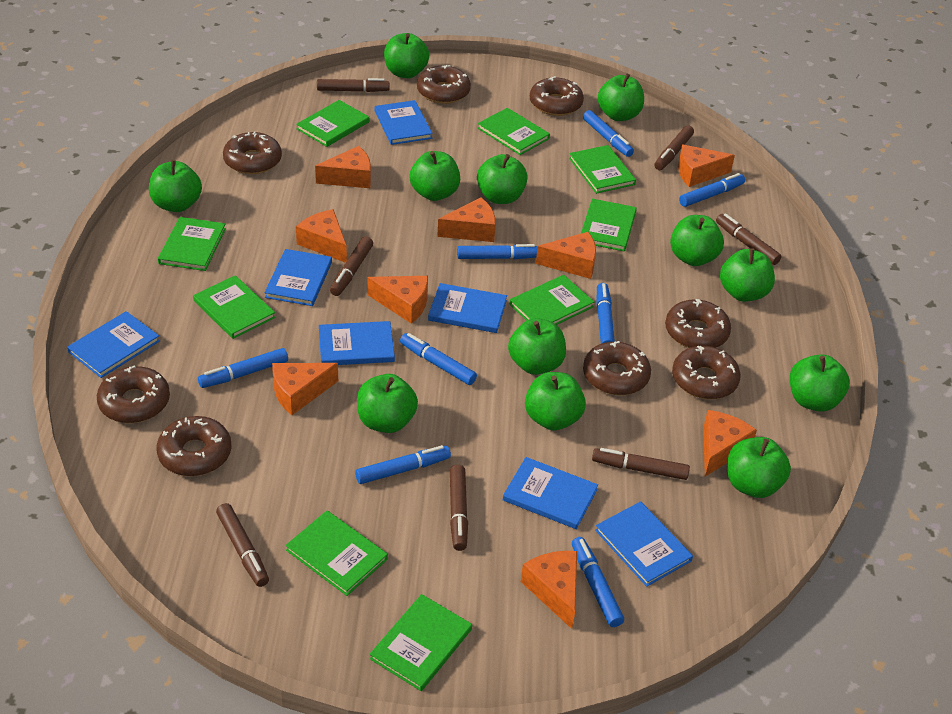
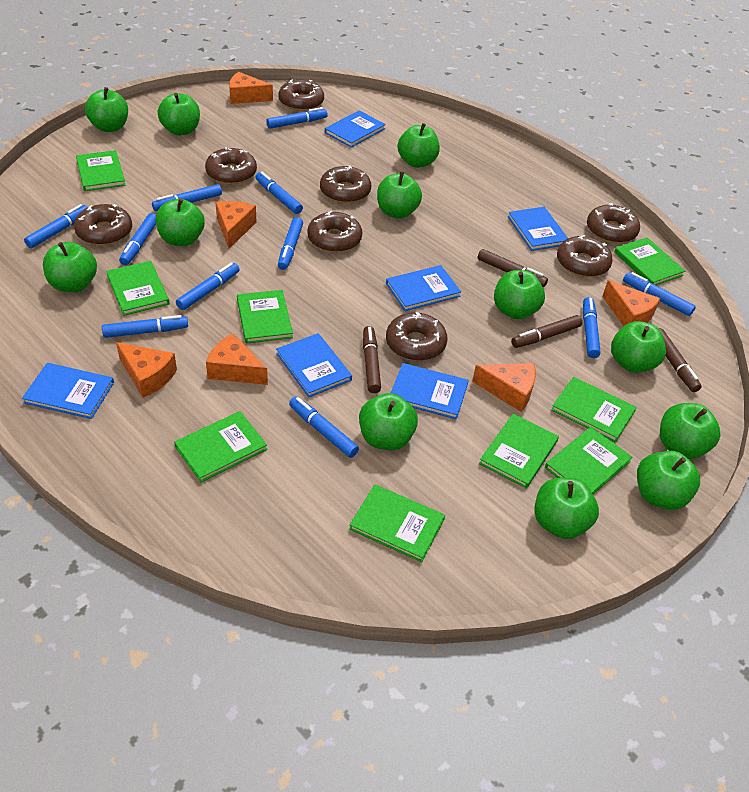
blue book: [67,311,160,378] [264,249,332,306] [319,321,395,365] [375,100,433,145] [428,283,507,333] [503,457,598,529] [595,501,693,587] = 7 -> [22,363,114,419] [276,333,352,397] [325,110,386,148] [386,265,461,311] [391,363,469,419] [508,207,568,251] = 6
blue marker: [198,348,288,388] [355,445,451,484] [400,333,477,385] [457,244,538,259] [572,537,624,627] [583,110,634,157] [596,283,615,344] [679,173,745,207] = 8 -> [24,204,88,248] [102,315,188,338] [119,213,156,265] [152,184,222,211] [176,263,240,310] [255,172,303,214] [266,107,328,129] [278,217,303,270] [289,396,359,458] [583,297,601,358] [623,272,696,316] = 11
brown marker: [216,503,269,587] [317,78,389,92] [330,236,373,296] [450,465,468,551] [592,448,690,480] [654,126,694,170] [716,213,782,265] = 7 -> [363,326,381,393] [478,249,548,287] [511,315,582,348] [658,328,702,392] = 4
orange cheese: [272,363,338,415] [296,209,347,263] [315,146,371,188] [367,276,428,324] [437,197,496,242] [521,551,577,629] [536,232,596,279] [678,145,735,187] [703,410,757,477] = 9 -> [116,342,177,398] [206,333,268,385] [215,201,257,249] [229,72,273,104] [472,363,536,412] [602,280,660,326] = 6

